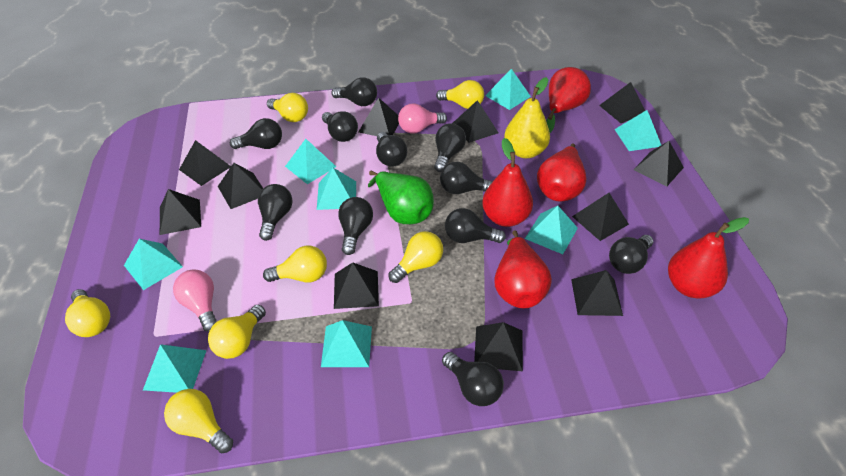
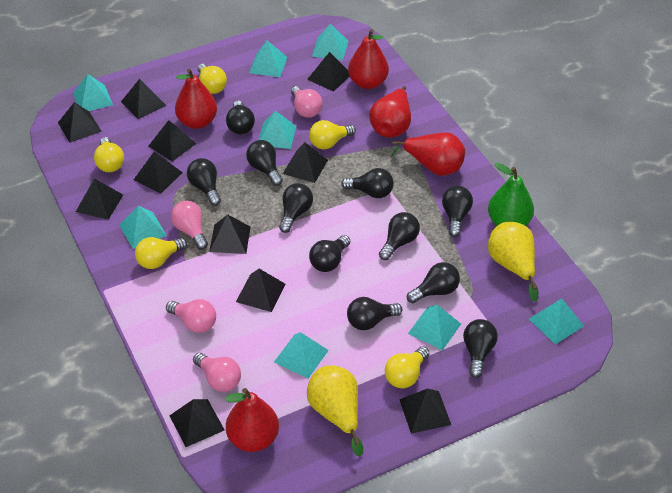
pink light bulb: [173,269,217,332] [398,104,447,134] = 2 -> [166,299,216,333] [171,201,208,250] [193,353,241,392] [291,86,323,118] = 4
yellow light bulb: [65,289,110,337] [164,389,233,453] [208,305,266,359] [263,245,327,283] [267,93,308,122] [388,231,443,283] [436,80,484,109] = 7 -> [94,137,124,172] [135,237,187,269] [198,64,227,94] [309,120,356,150] [385,346,429,388] = 5
yellow pear: [504,77,550,158] = 1 -> [307,365,363,456] [488,221,539,302] = 2

